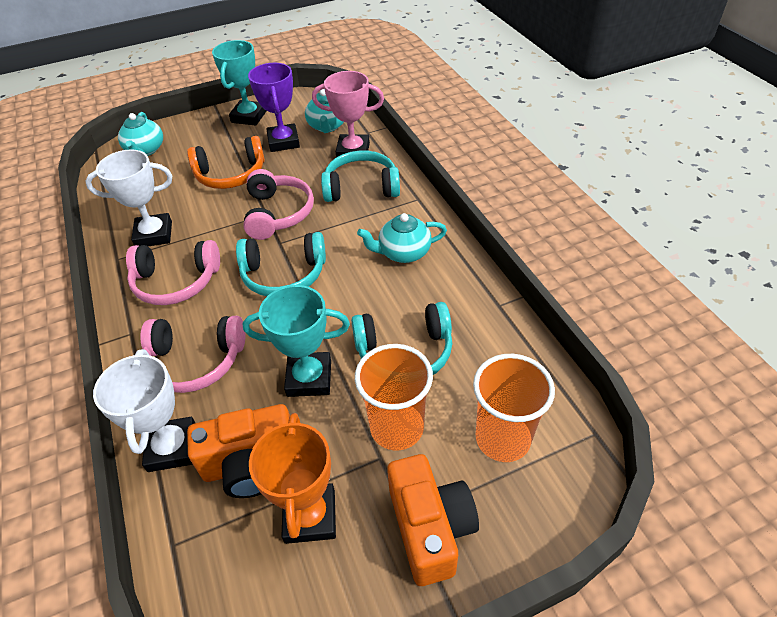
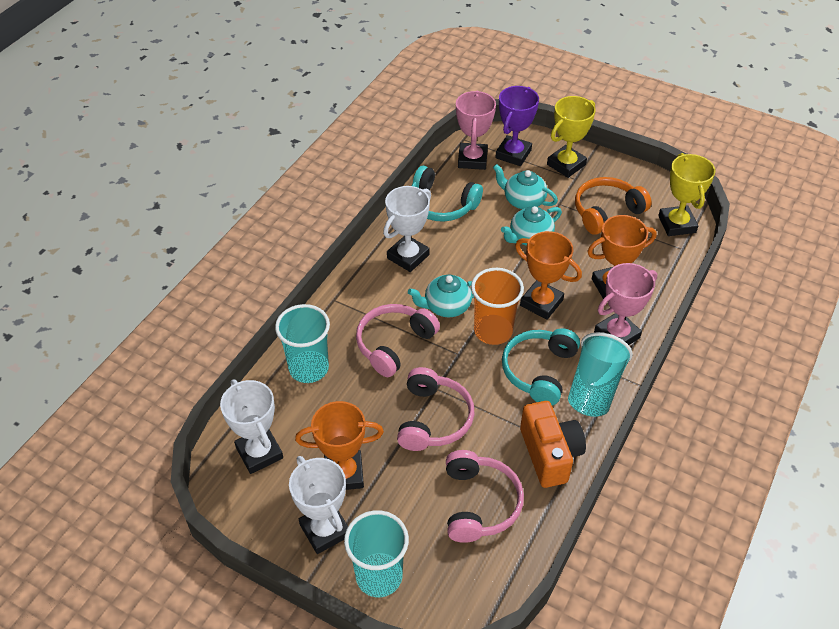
orange camera: [187,404,290,498] [387,454,479,586] = 2 -> [520,401,586,488] = 1
orange cup: [355,344,433,450] [473,354,555,462] = 2 -> [471,268,524,345] = 1
orange trophy: [249,413,336,544] = 1 -> [295,401,384,490] [515,231,582,320] [587,215,657,299] = 3
pink trophy: [312,71,384,157] = 1 -> [456,91,496,170] [594,263,657,345] = 2
turquoise cup: none = 0 -> [275,304,330,383] [344,510,409,597] [568,332,633,417] = 3
turquoise headphones: [236,232,326,296] [321,151,400,202] [351,302,452,375] = 3 -> [412,166,483,222] [502,328,580,406] = 2
turquoise trophy: [212,40,266,126] [243,285,350,397] = 2 -> none = 0
white trophy: [85,149,172,246] [93,349,195,472] = 2 -> [220,379,283,474] [289,456,348,554] [383,186,431,272] = 3
yellow trophy: none = 0 -> [547,96,596,178] [658,153,715,236] = 2

